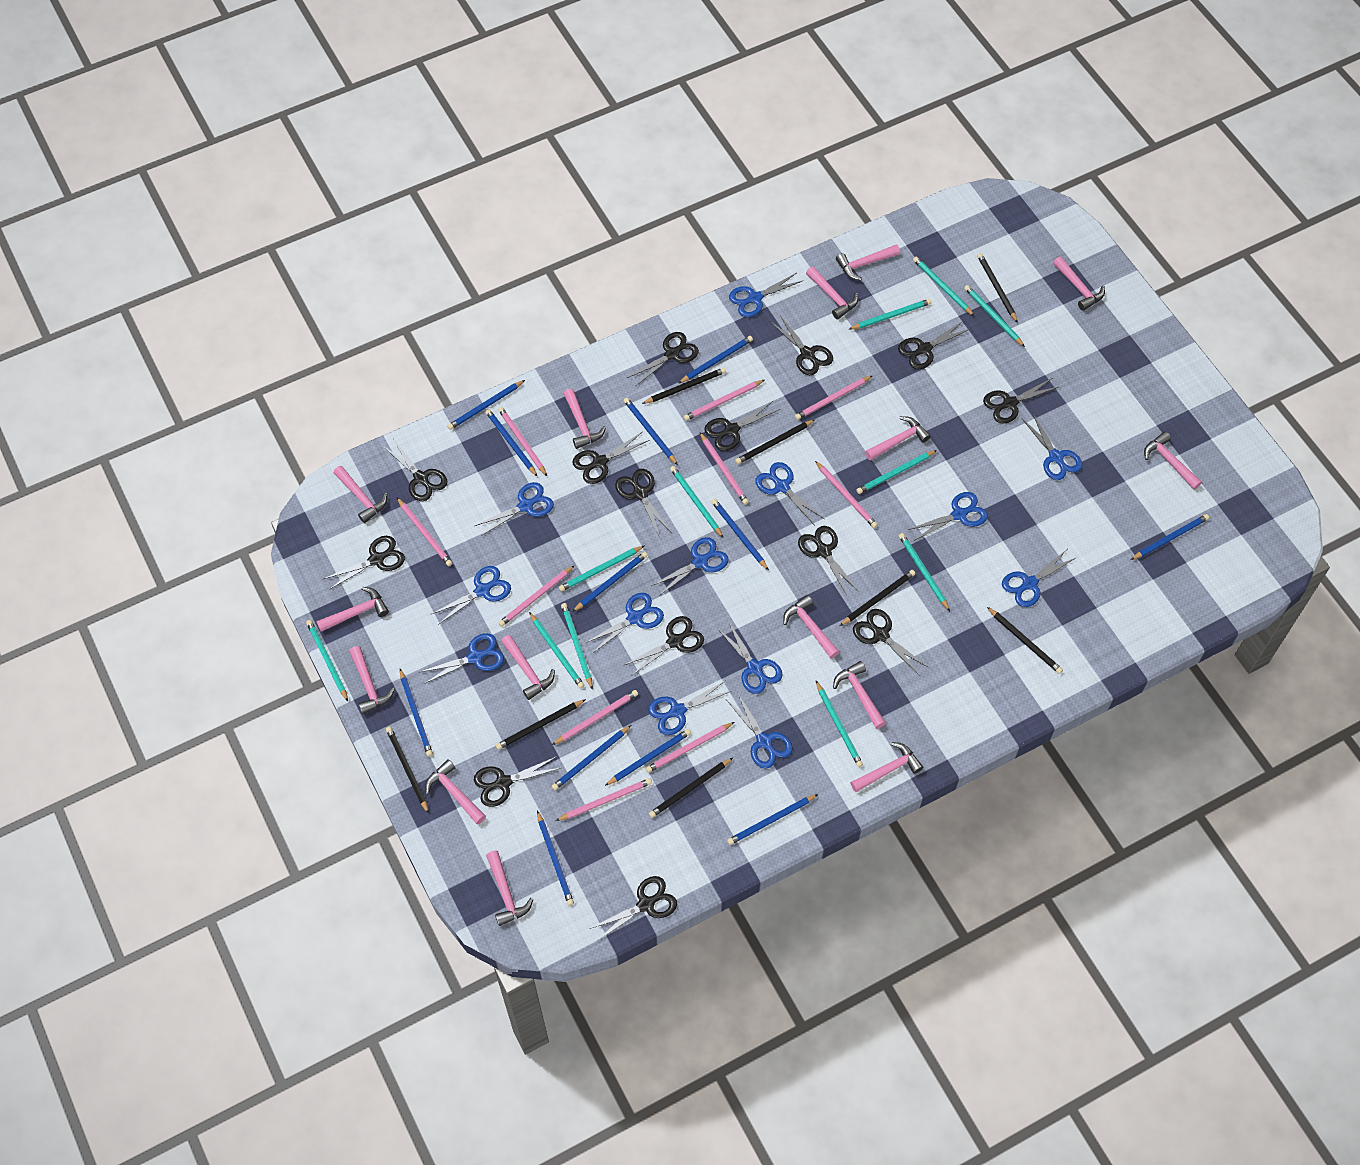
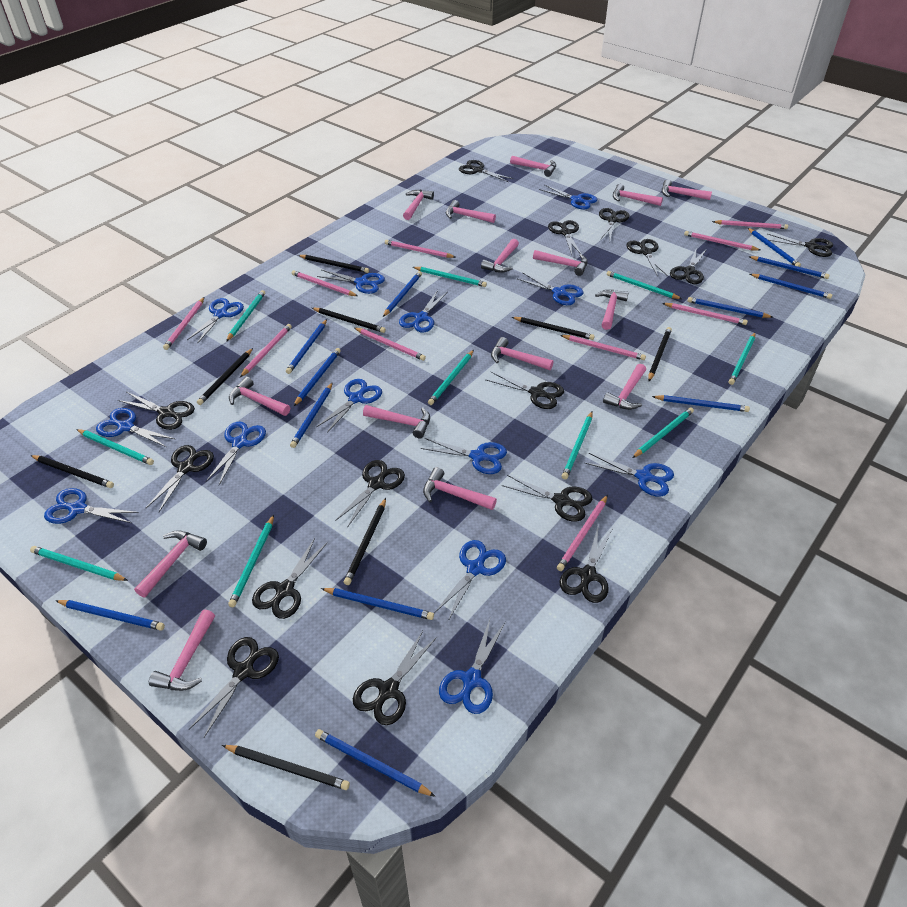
black scissors: [324,536,405,590] [383,440,447,501] [474,756,561,807] [572,432,650,484] [590,876,677,942] [615,469,671,537] [625,616,704,676] [627,332,699,387] [704,401,780,451] [770,315,833,375] [798,526,859,597] [853,609,929,676] [898,321,970,369] [983,378,1060,424] = 14 -> [118,392,195,430] [146,445,214,512] [189,637,279,737] [252,538,328,619] [335,460,405,528] [353,631,437,725] [459,160,513,182] [485,372,564,409] [502,475,592,522] [548,220,581,255] [559,523,613,603] [599,208,629,240] [626,239,668,277] [670,247,707,284] [768,234,833,257] = 15
turquoise pencil: [306,620,348,701] [529,612,585,689] [559,545,645,592] [561,603,593,690] [670,466,723,538] [816,681,863,767] [849,299,932,330] [856,450,937,494] [899,533,950,611] [913,257,974,316] [964,285,1025,347] = 11 -> [30,546,128,581] [76,429,154,465] [226,290,265,342] [228,515,274,607] [413,267,487,287] [428,350,474,405] [562,412,593,480] [607,271,682,299] [632,407,694,458] [729,333,755,385] = 10

